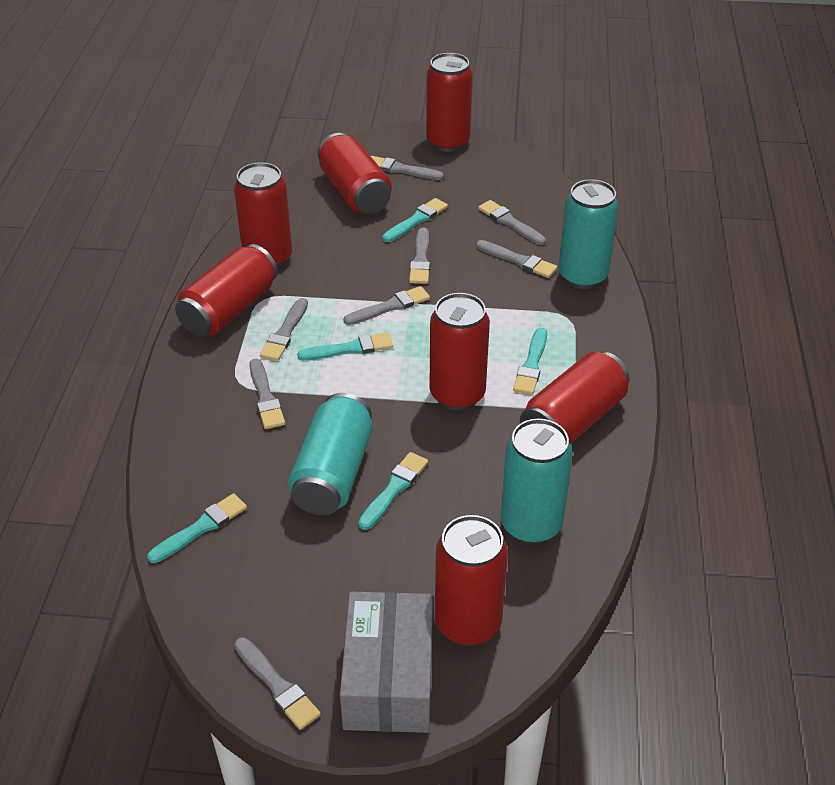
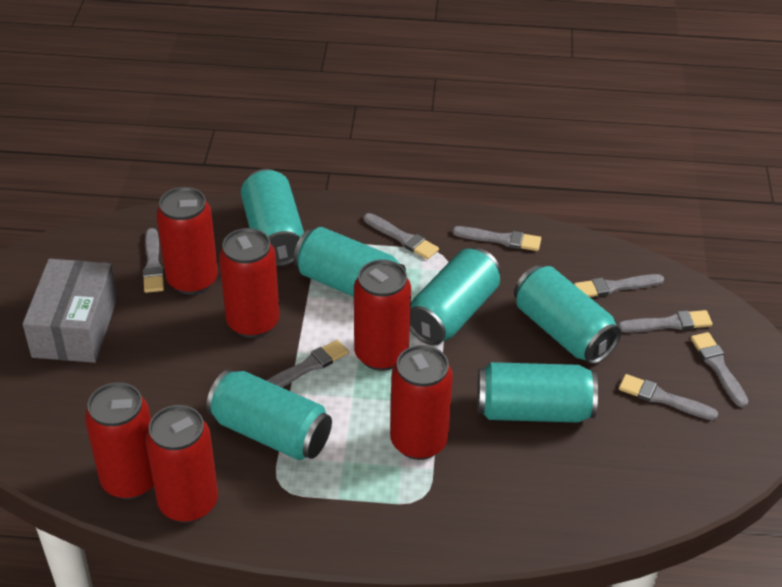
red can: [175,244,278,336] [234,162,292,269] [318,133,392,214] [426,53,473,152] [429,293,490,411] [435,515,508,646] [520,352,630,444] = 7 -> [85,382,154,499] [145,405,218,523] [156,187,218,295] [219,228,280,338] [354,260,411,371] [390,345,453,460] = 6
turquoise brush: [147,493,247,563] [297,333,393,361] [358,452,428,530] [383,198,448,242] [513,328,547,395] = 5 -> none = 0
turquoise can: [288,393,372,515] [501,419,572,544] [558,179,619,289] = 3 -> [206,370,332,460] [241,169,304,266] [293,227,406,297] [410,248,501,346] [477,362,598,423] [514,265,621,364] = 6

